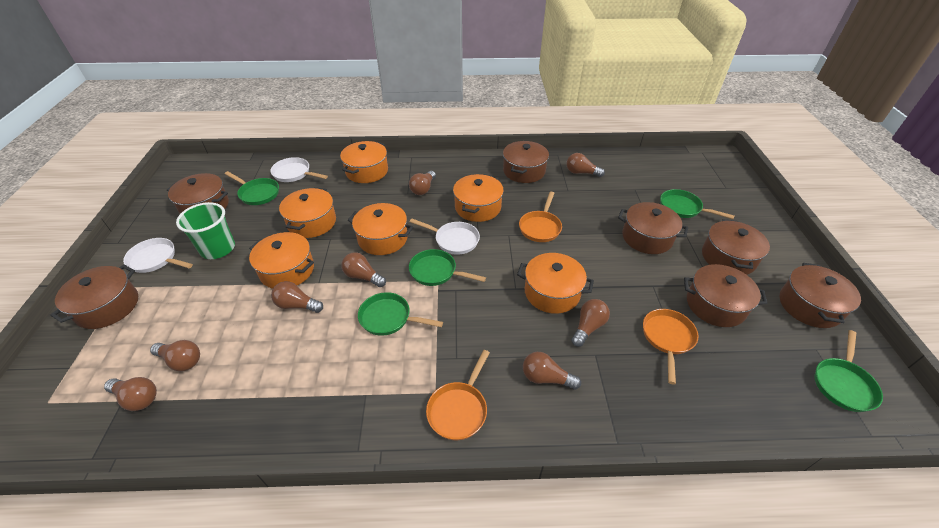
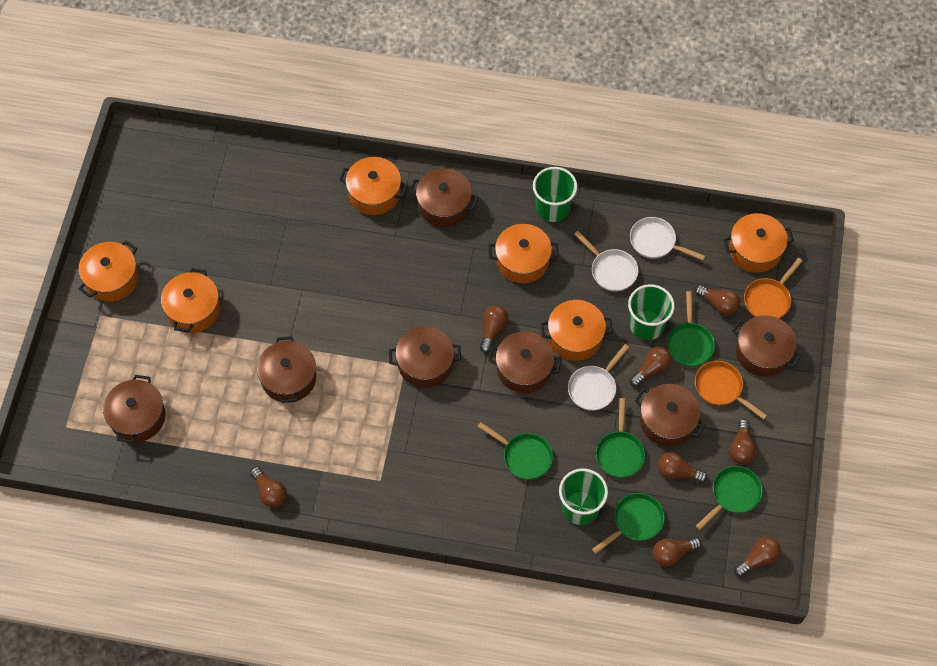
green cup: [176,202,235,259] = 1 -> [533,167,578,222] [559,468,608,525] [628,284,675,340] = 3
orange pan: [426,350,490,440] [519,192,562,242] [643,309,698,384] = 3 -> [695,361,767,420] [744,258,803,318] = 2

